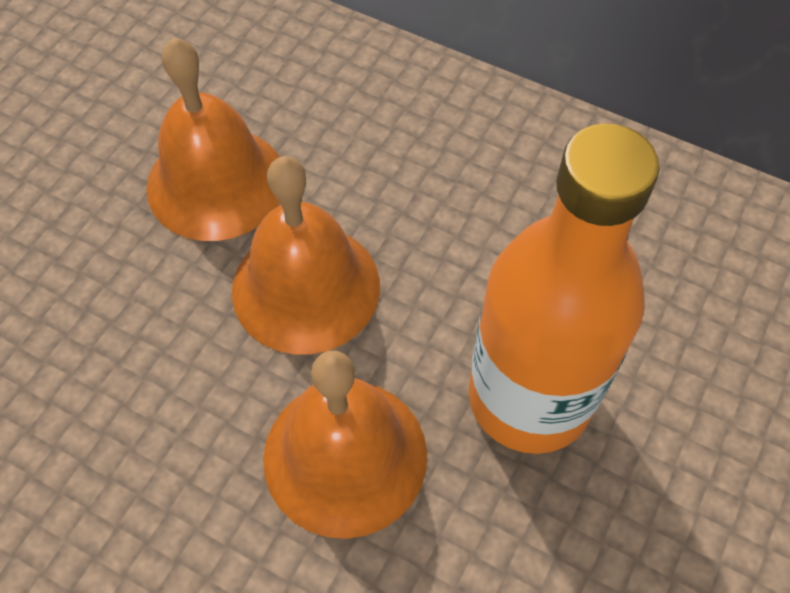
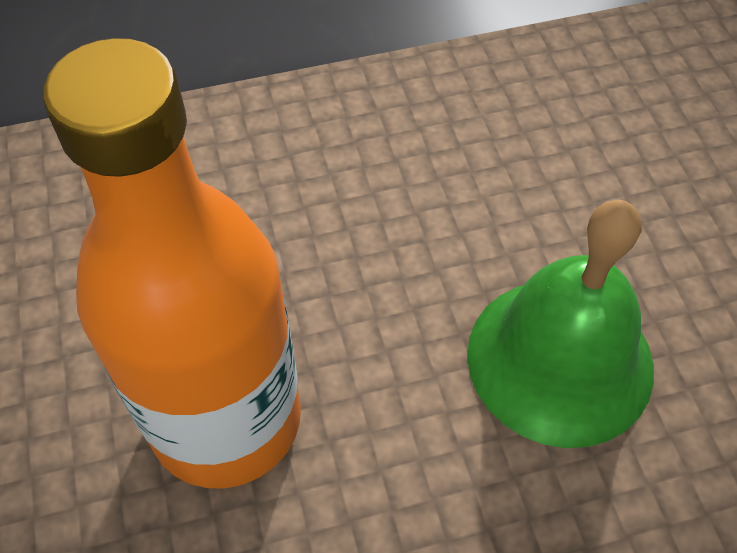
green bell: none = 0 -> [467,200,654,448] = 1
orange bell: [146,38,280,241] [232,156,380,355] [263,351,427,539] = 3 -> none = 0

